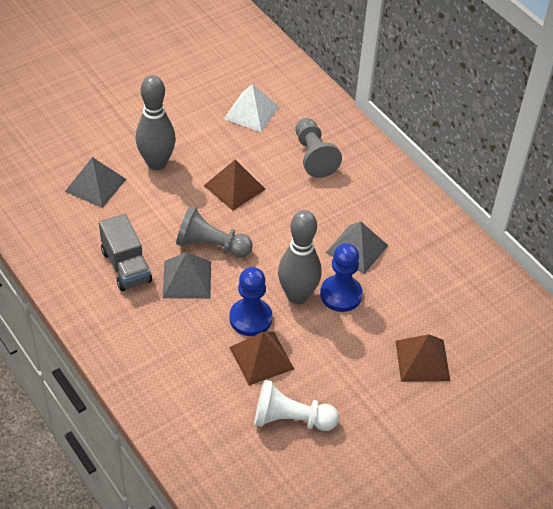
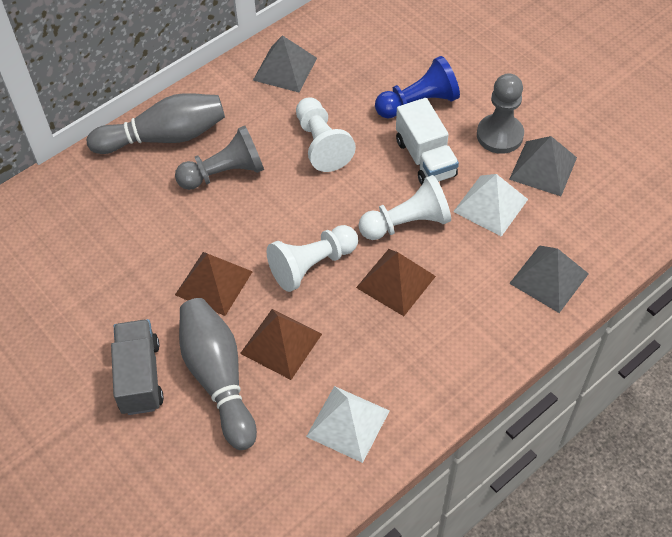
blue pawn: [230,267,273,336] [320,243,363,312] = 2 -> [375,56,460,118] = 1
white pawn: [254,380,339,431] = 1 -> [267,225,358,292] [296,97,356,172] [358,175,451,240] = 3
white pyramid: [224,84,279,132] = 1 -> [306,386,390,463] [453,174,528,237] = 2
white truck: none = 0 -> [396,98,459,185] = 1

